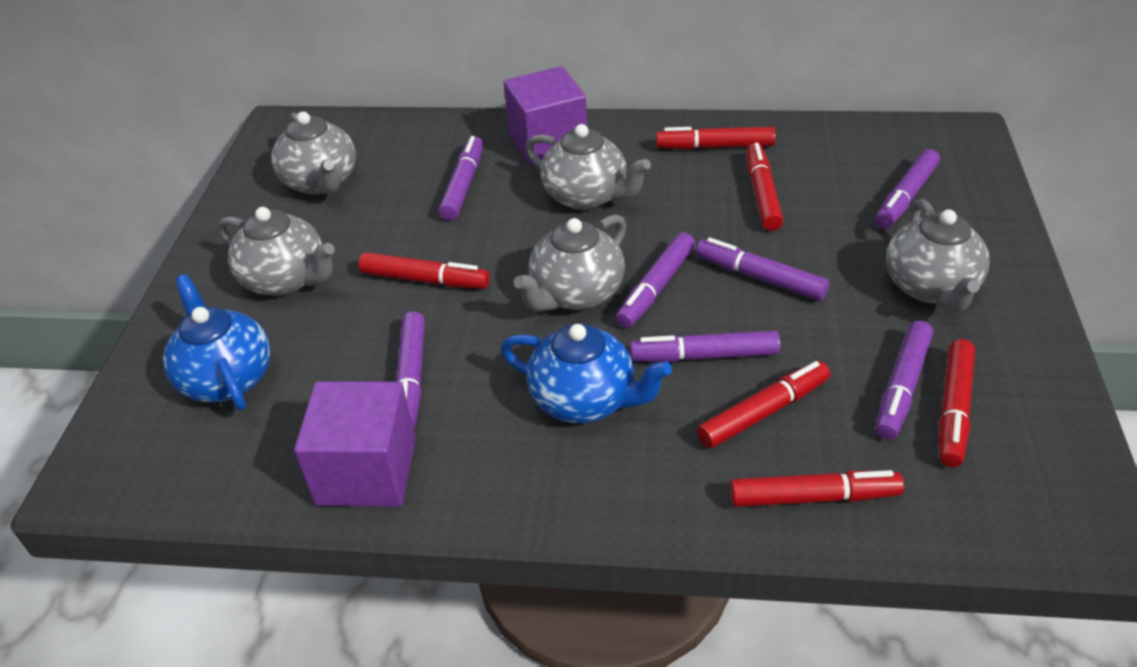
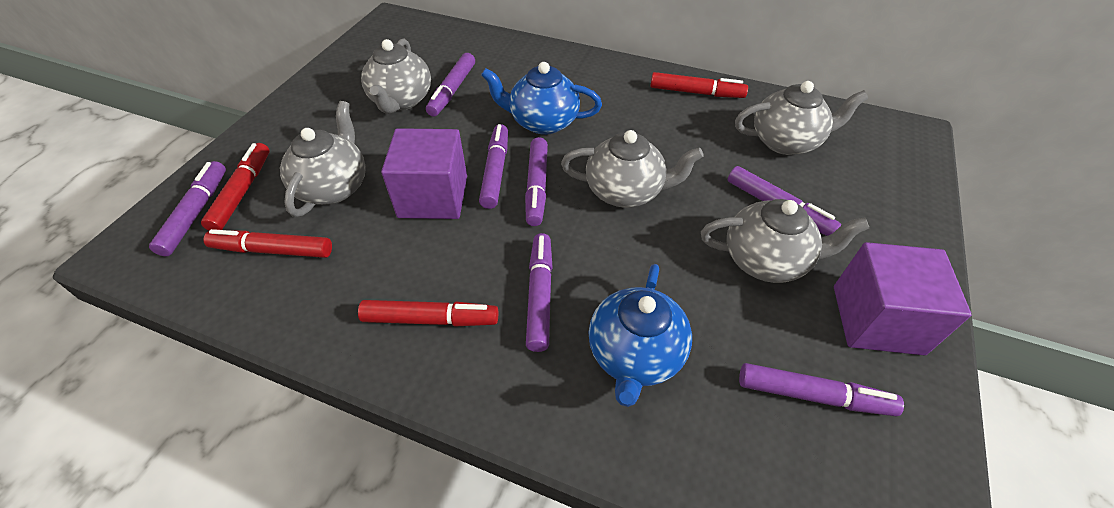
red marker: [358,252,490,289] [656,127,776,150] [697,361,830,448] [730,470,904,507] [746,143,784,231] [939,339,975,467] = 6 -> [201,143,270,231] [203,229,332,258] [358,300,498,326] [650,72,748,98] = 4

